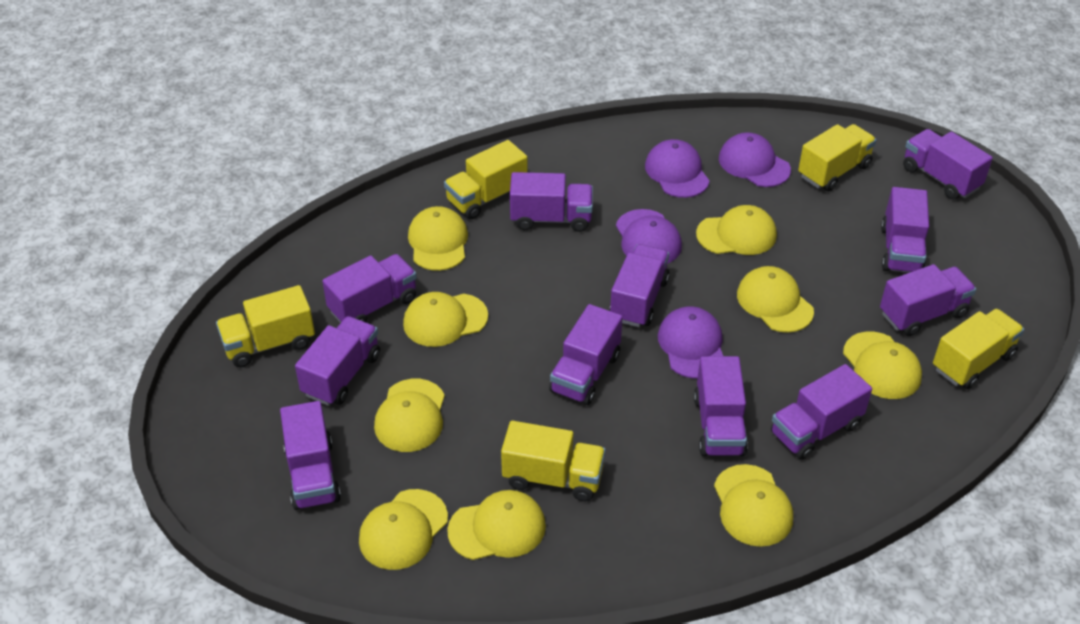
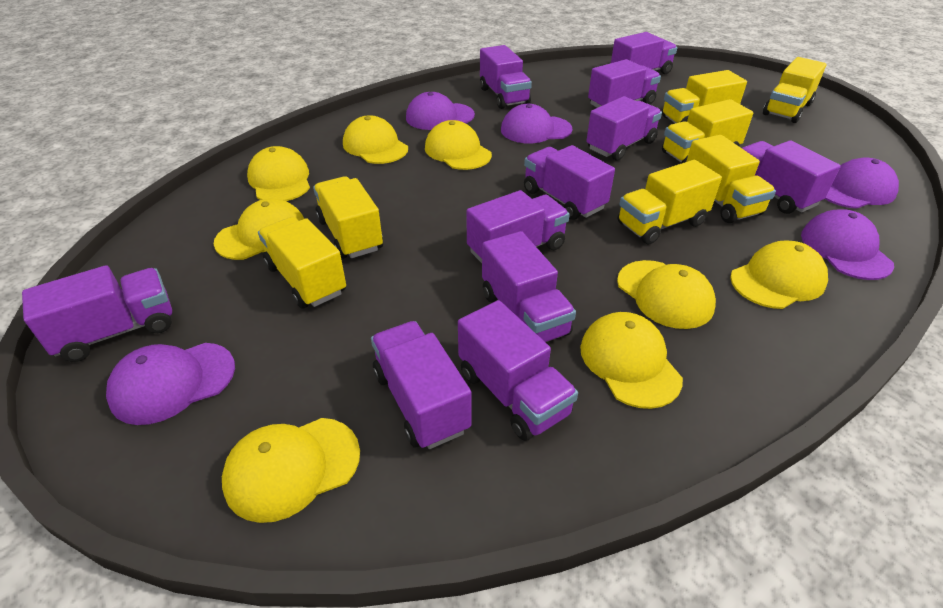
purple cap: [616,209,682,264] [645,139,710,198] [658,306,723,379] [719,132,791,187] = 4 -> [106,343,235,425] [406,92,475,130] [501,104,572,143] [801,209,894,280] [825,158,899,209] = 5
yellow cap: [359,489,448,570] [374,379,445,452] [403,292,488,347] [408,206,468,271] [447,490,546,560] [696,205,777,255] [714,464,793,547] [737,266,814,333] [843,332,922,399] = 9 -> [214,198,304,260] [222,418,360,523] [247,146,310,201] [343,115,408,164] [425,120,492,170] [580,312,683,409] [617,260,716,329] [730,241,828,309] = 8
yellow truck: [216,285,315,367] [444,140,528,219] [501,421,606,501] [798,124,877,191] [933,309,1024,389] = 5 -> [258,217,346,308] [313,176,383,259] [618,160,722,245] [662,70,747,123] [662,99,753,163] [686,135,776,223] [763,57,827,123] = 7

